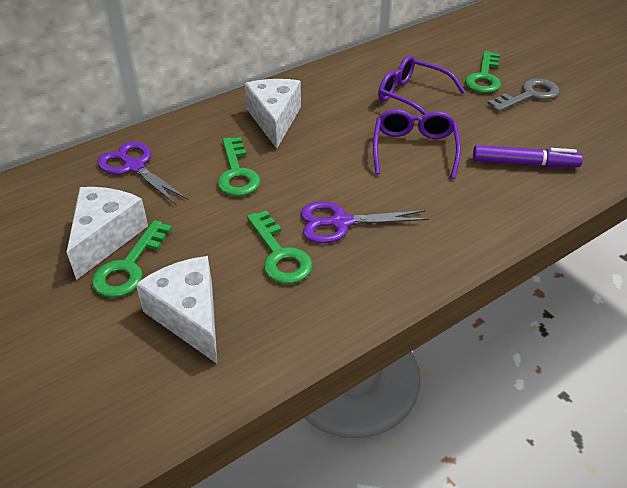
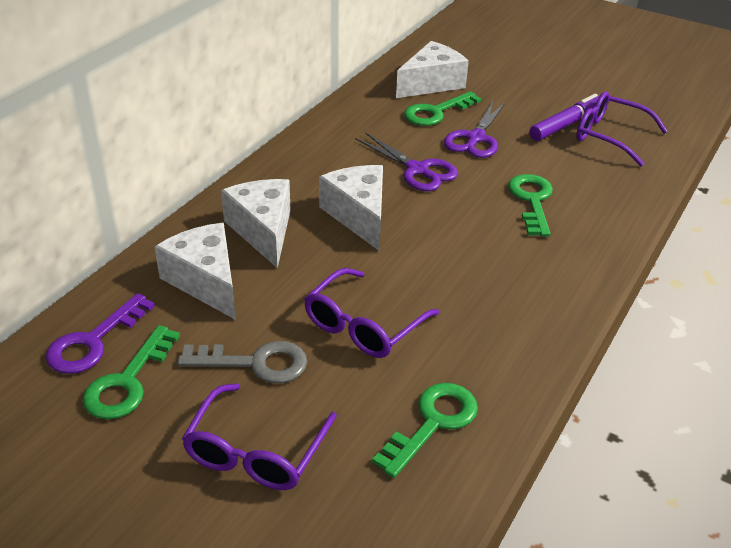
purple glasses: [373,109,461,179] [378,56,466,115] = 2 -> [182,383,337,490] [304,268,439,358] [576,92,668,166] = 3
purple key: none = 0 -> [46,293,155,374] = 1
white cheese: [67,187,148,280] [136,256,217,363] [245,79,301,149] = 3 -> [155,223,236,320] [221,179,291,269] [319,165,383,251] [396,41,469,98] = 4

